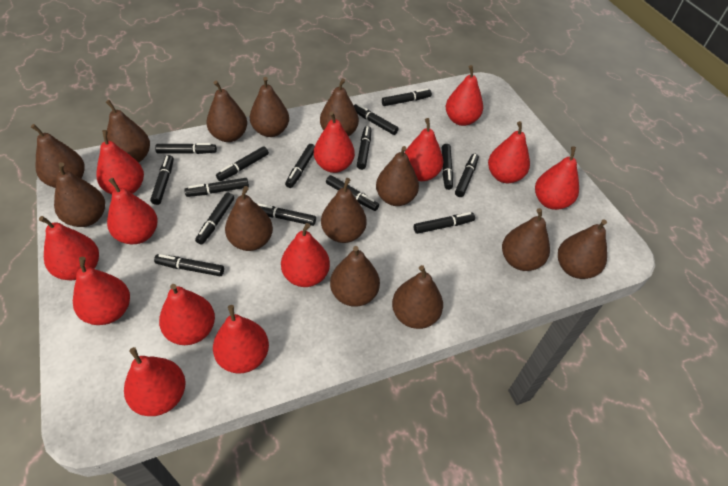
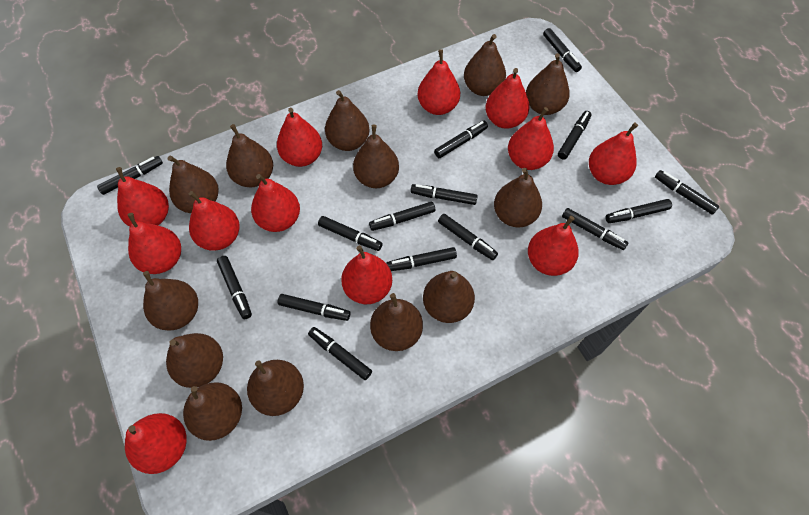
red pear: [39,216,99,280] [73,257,130,325] [96,130,144,194] [107,178,158,244] [124,347,186,416] [159,284,215,345] [213,305,269,374] [281,223,330,287] [314,112,355,173] [405,118,443,181] [446,65,483,126] [488,121,530,183] [535,146,579,210] = 13 -> [116,167,169,227] [125,413,187,474] [128,213,181,274] [188,191,240,251] [251,174,300,232] [277,108,322,167] [341,245,392,304] [417,49,460,115] [485,68,529,129] [508,107,554,170] [528,216,579,276] [589,123,638,185] = 12

